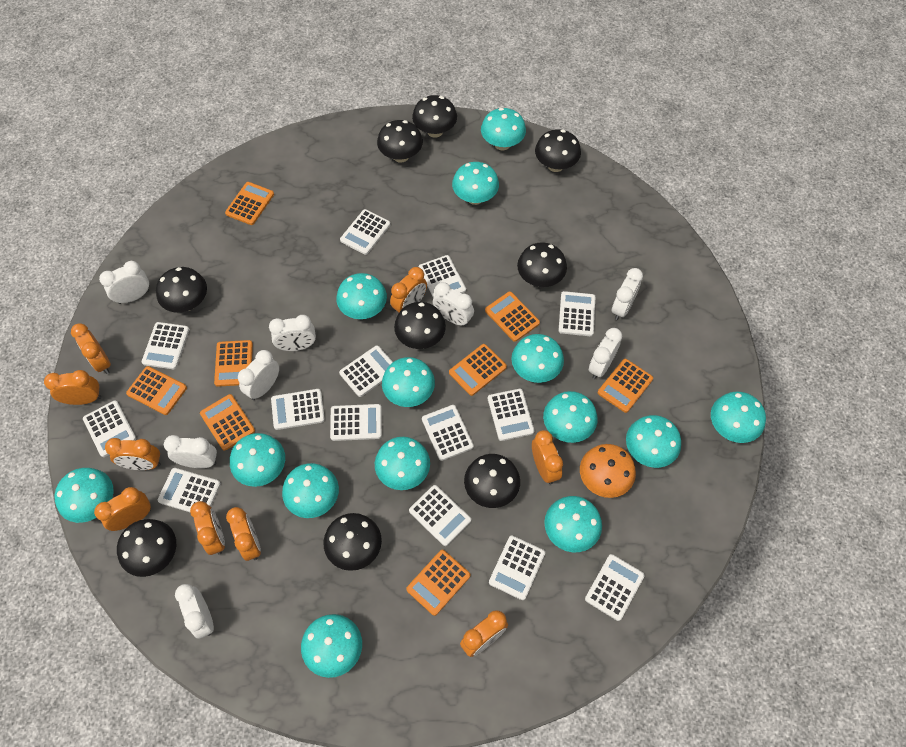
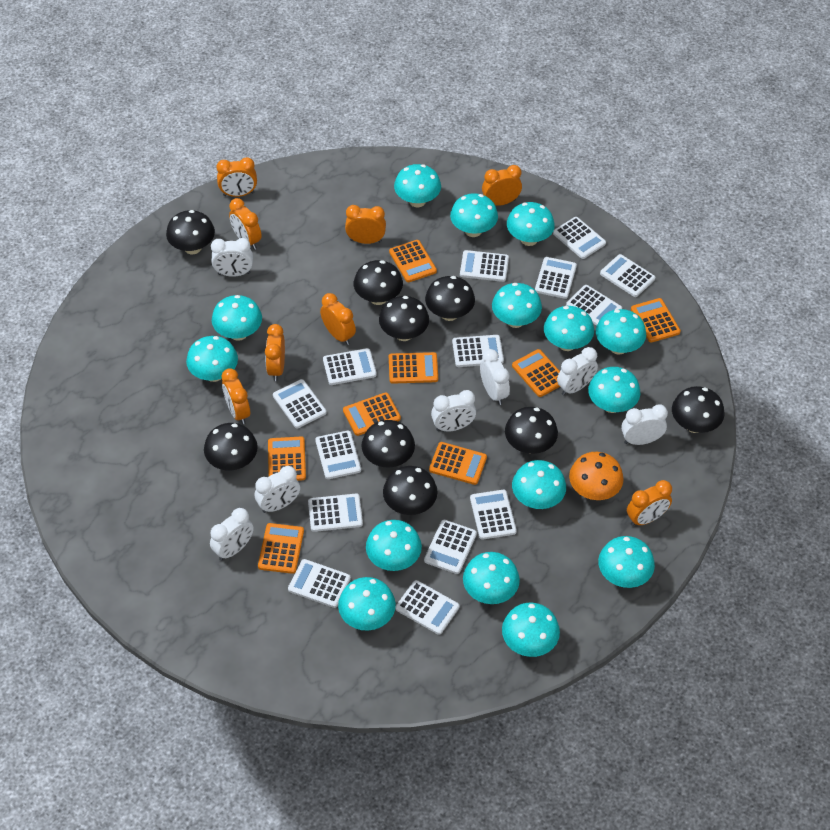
orange clock: [44,370,102,405] [71,324,111,374] [94,487,151,531] [105,438,161,470] [190,501,225,555] [226,507,261,561] [390,267,427,314] [460,610,508,657] [532,430,563,484] = 9 -> [216,157,257,197] [221,368,250,424] [229,198,262,250] [265,324,285,381] [320,293,356,345] [345,205,386,244] [482,165,522,206] [627,480,672,526] = 8
turquoise mushroom: [55,468,114,523] [230,433,285,487] [282,463,339,518] [301,614,362,678] [336,273,387,319] [375,437,430,490] [382,357,435,407] [452,162,499,205] [481,108,526,151] [511,334,564,383] [543,391,598,443] [544,496,602,552] [626,415,681,468] [711,392,766,443] = 14 -> [186,336,238,382] [212,295,262,341] [338,577,396,631] [366,520,422,571] [394,164,441,208] [450,193,498,237] [463,552,520,604] [492,283,542,328] [502,603,560,657] [507,202,555,246] [512,460,566,509] [544,306,594,351] [588,367,640,413] [596,309,646,355] [598,536,655,588] = 15
white clock: [99,261,149,304] [164,435,217,468] [175,584,214,639] [238,350,279,400] [269,315,316,351] [433,282,474,326] [589,328,622,379] [612,268,643,320] = 8 -> [210,508,253,560] [211,238,253,277] [255,466,300,513] [431,390,476,432] [480,349,510,405] [557,347,598,396] [621,405,668,445] = 7

